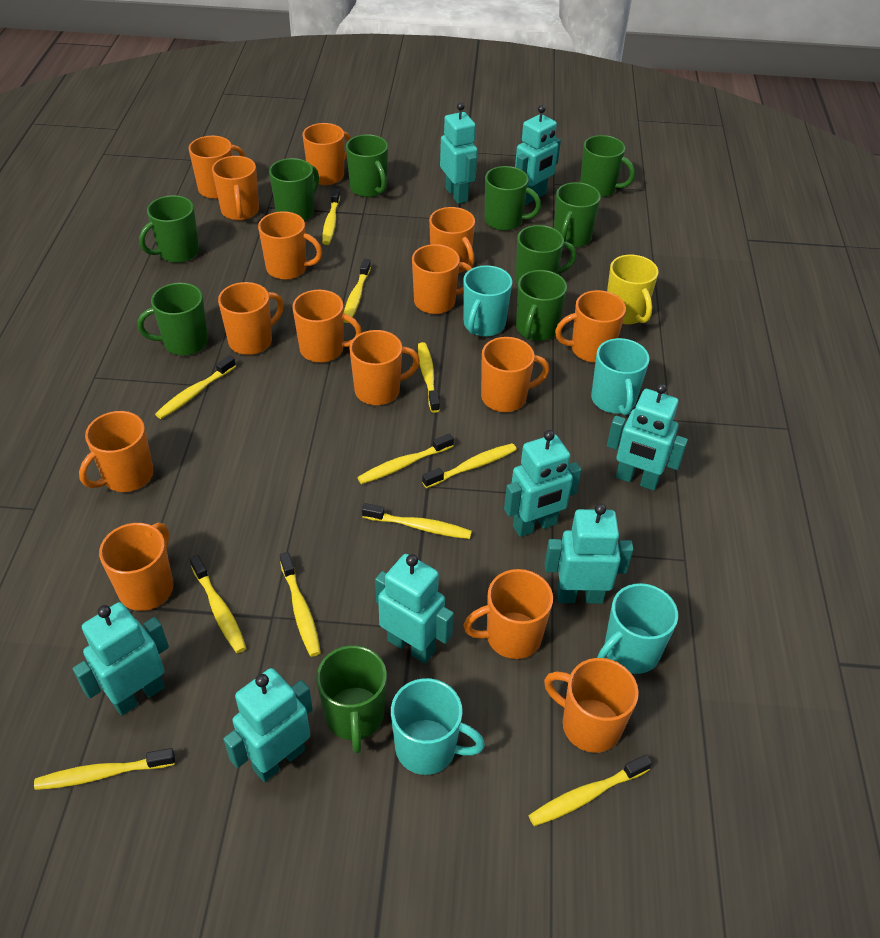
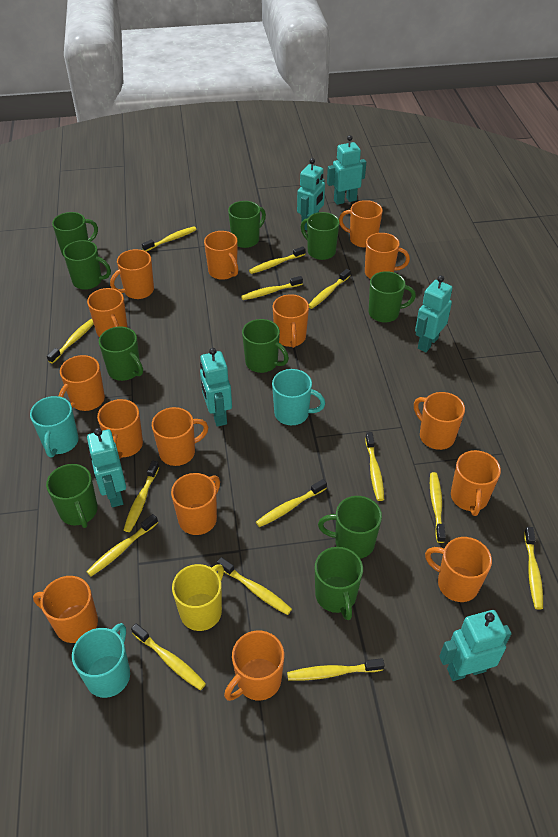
turquoise mug: [391,678,485,775] [463,265,512,337] [591,338,650,415] [597,583,678,674] = 4 -> [30,396,79,457] [72,623,130,698] [272,369,325,425] = 3
turquoise robot: [73,602,169,716] [223,668,313,782] [375,554,454,664] [440,102,478,204] [504,430,581,537] [515,105,561,205] [545,503,634,604] [607,384,688,491] = 8 -> [87,428,126,507] [200,348,232,427] [297,158,325,230] [327,135,366,205] [415,275,452,352] [439,610,512,681] = 6
yellow toothbrush: [34,748,175,790] [155,355,236,419] [190,555,246,653] [280,552,321,657] [322,188,340,245] [344,258,371,323] [357,433,454,484] [362,503,472,539] [418,342,440,413] [422,443,517,488] [529,755,652,826] = 11 -> [47,319,94,364] [86,514,158,576] [124,461,159,532] [131,623,206,690] [142,226,197,251] [217,557,292,615] [241,276,303,300] [249,246,305,274] [256,479,327,527] [287,658,385,681] [309,269,350,309] [365,432,384,501] [430,472,446,543] [524,527,543,610] = 14

